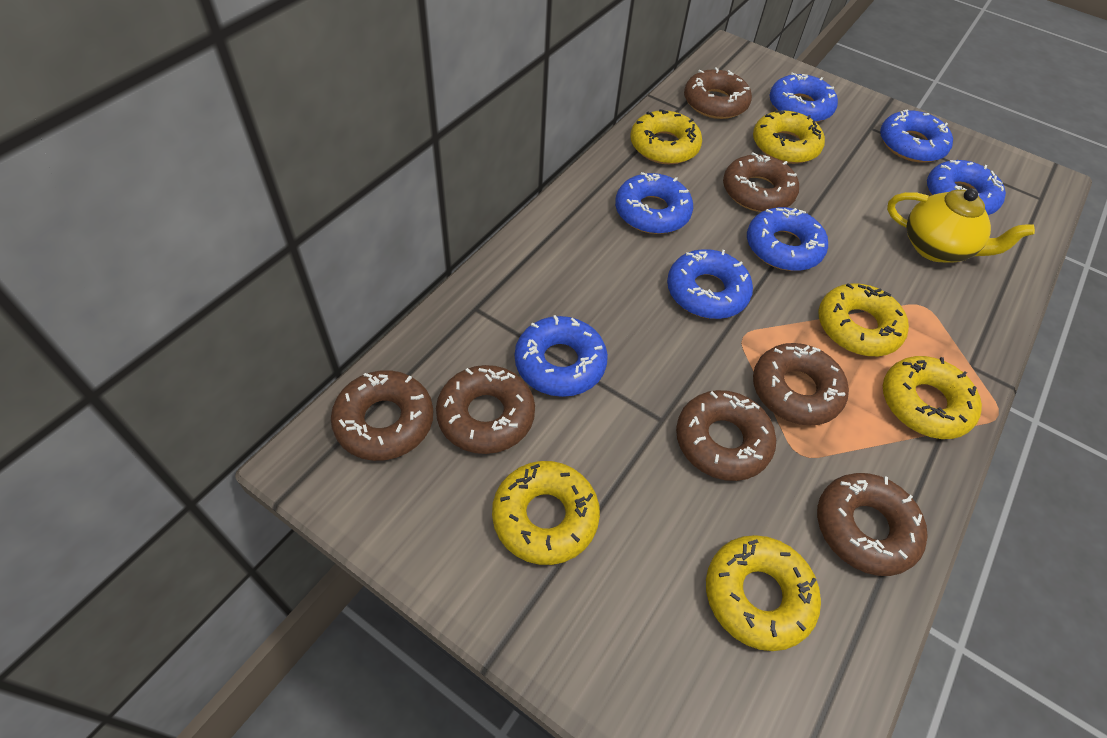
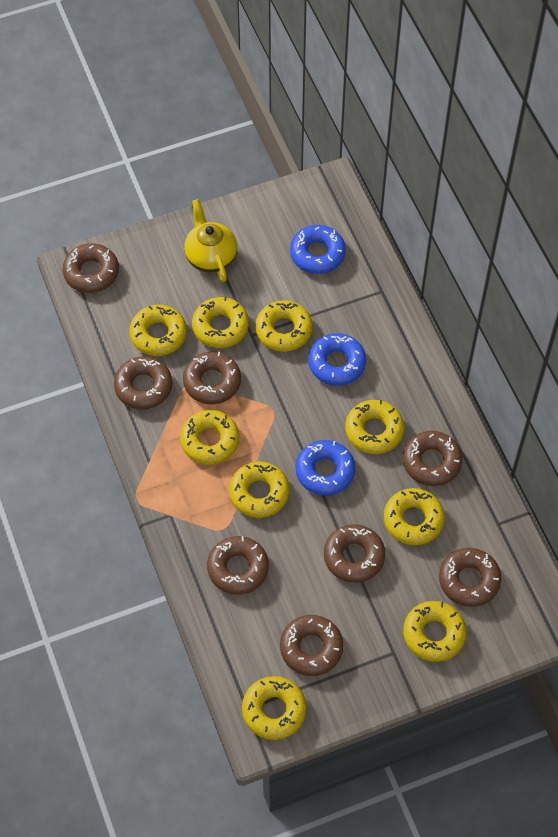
blue donut: [515,315,608,397] [615,172,693,234] [667,249,753,319] [747,207,828,271] [770,73,838,122] [880,109,953,163] [927,160,1006,215] = 7 -> [290,225,346,274] [295,440,355,496] [309,333,366,386] = 3
brown donut: [331,370,433,461] [436,365,535,454] [676,390,776,481] [684,67,752,119] [723,153,799,212] [753,343,849,426] [817,473,928,576] = 7 -> [63,243,119,293] [114,356,172,409] [183,352,241,404] [207,536,269,595] [280,615,343,676] [324,524,385,583] [403,431,463,486] [439,548,501,607] = 8
yellow donut: [492,461,600,565] [631,109,702,164] [706,535,821,651] [753,110,825,164] [819,283,909,356] [883,356,982,439] = 6 -> [129,305,187,356] [180,410,239,465] [192,297,249,348] [229,462,289,518] [242,676,307,740] [255,300,313,352] [345,400,404,454] [384,488,445,545] [403,601,467,662] = 9

